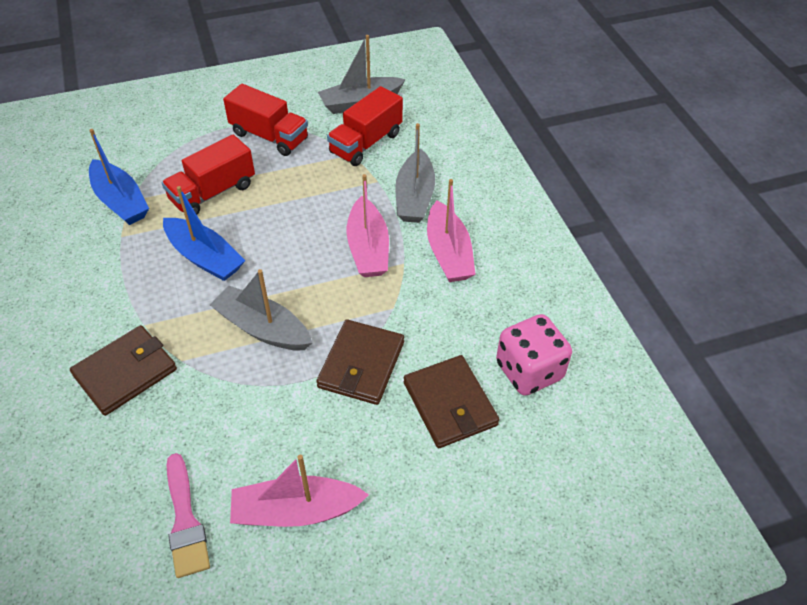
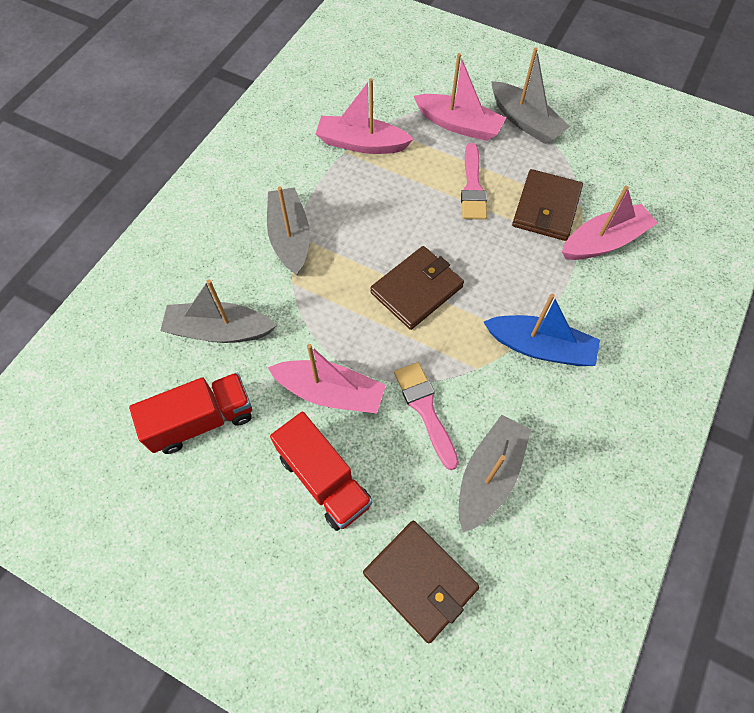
blue boat: [89,129,149,225] [163,186,246,281] = 2 -> [484,294,600,366] = 1
grey boat: [210,269,312,350] [318,35,406,114] [395,123,435,223] = 3 -> [160,279,277,343] [267,187,310,276] [459,415,531,533] [491,48,570,144] = 4
pink boat: [230,455,369,527] [347,174,389,277] [427,179,476,282] = 3 -> [268,344,386,413] [316,78,414,154] [414,53,506,141] [562,186,658,260] = 4
pink brush: [167,453,210,578] = 1 -> [394,362,459,470] [461,143,487,220] = 2
pink dice: [496,314,572,395] = 1 -> none = 0
red truck: [162,135,255,215] [223,84,308,156] [327,86,403,166] = 3 -> [129,373,252,454] [270,412,372,531] = 2

